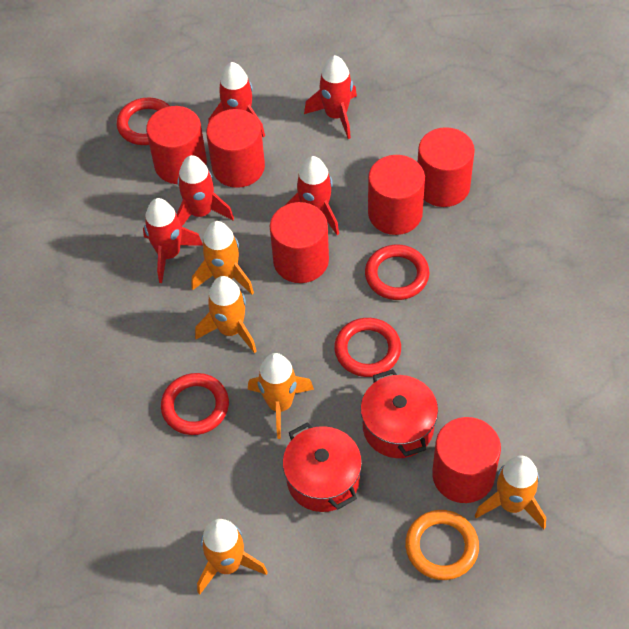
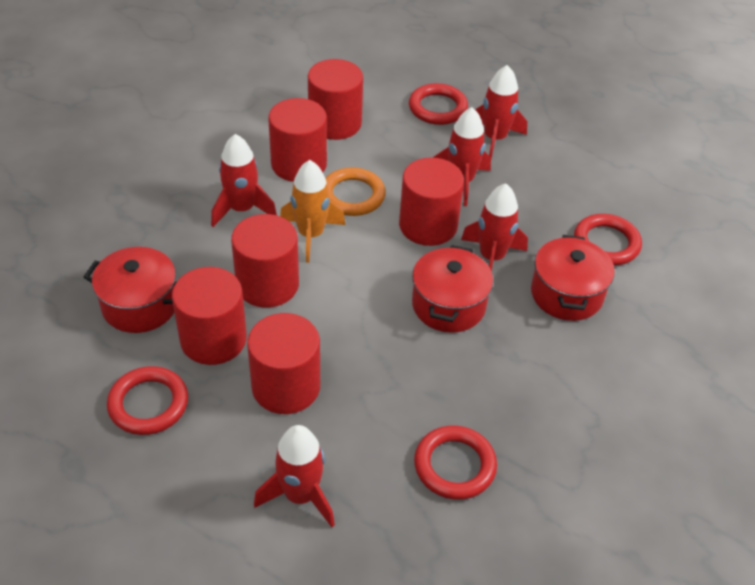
orange rocket: [192,221,254,294] [195,276,257,353] [197,519,268,595] [248,353,314,439] [475,456,546,529] = 5 -> [280,160,345,263] = 1
red pot: [283,422,362,512] [360,369,438,458] = 2 -> [84,247,176,333] [412,245,493,332] [531,235,615,321] = 3

